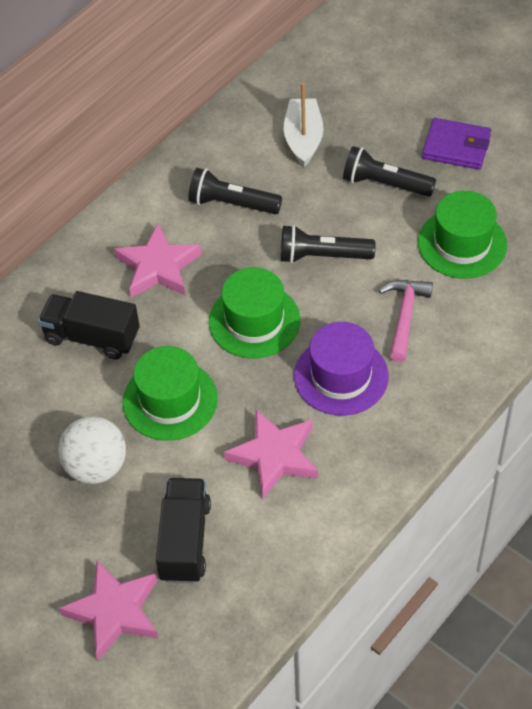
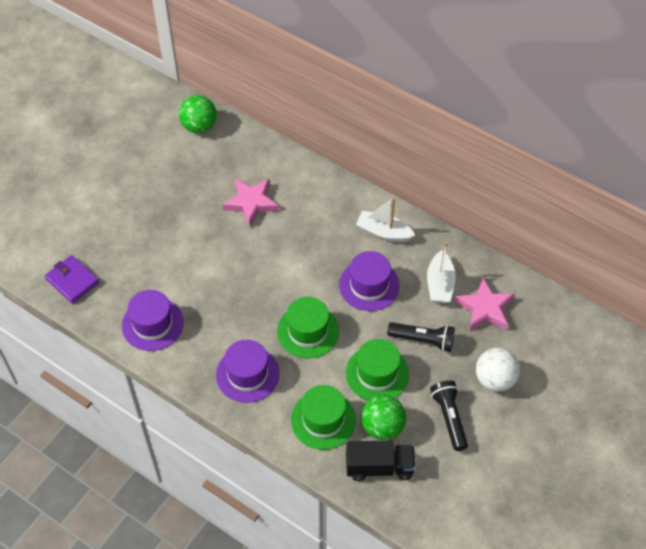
black flashlight: [188,168,282,214] [281,225,376,263] [343,146,436,197] = 3 -> [387,322,455,352] [430,380,468,451] = 2
black truck: [38,291,140,359] [156,478,211,583] = 2 -> [346,441,416,481] = 1
green ball: none = 0 -> [179,95,217,133] [361,395,406,440] = 2
pink hammer: [379,280,433,362] = 1 -> none = 0
pink star: [59,560,158,660] [114,223,202,297] [224,409,318,499] = 3 -> [222,178,279,226] [455,277,515,331] = 2
purple hat: [294,322,389,416] = 1 -> [122,290,184,351] [216,340,280,403] [339,251,400,311] = 3
white boat: [284,82,323,167] = 1 -> [356,197,415,242] [427,242,456,303] = 2

